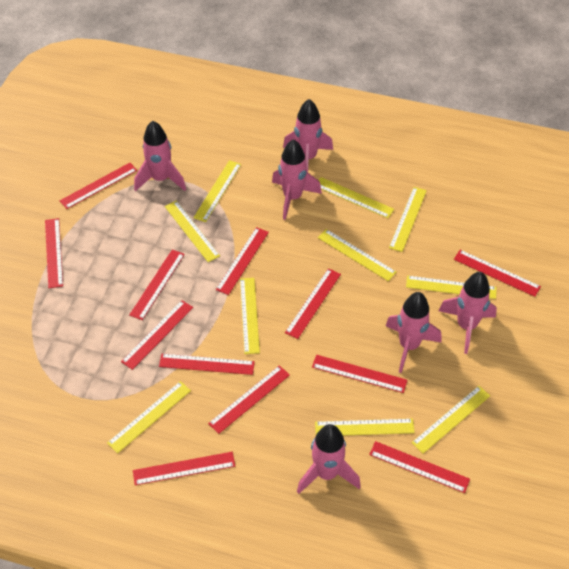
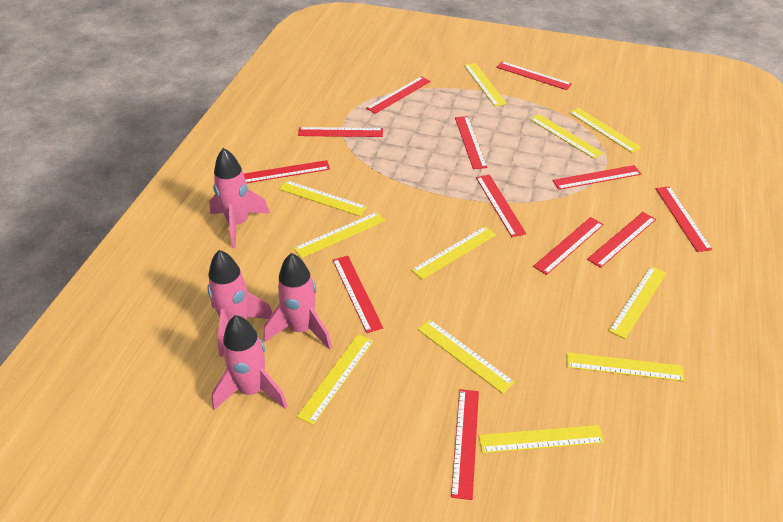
pink rocket: [134,120,186,191] [272,139,322,220] [283,99,333,172] [297,424,361,494] [386,292,441,373] [439,272,497,354] = 6 -> [207,250,272,357] [209,148,270,248] [212,315,287,410] [264,253,332,350] = 4
yellow ruler: [107,381,191,453] [165,200,220,262] [193,160,241,222] [240,278,260,354] [315,419,415,436] [318,177,394,218] [318,229,397,281] [389,187,427,252] [406,275,497,299] [412,386,490,454] = 10 -> [279,180,367,216] [294,212,385,258] [297,334,373,425] [411,226,496,280] [418,319,515,394] [464,63,507,107] [479,425,605,453] [530,114,603,159] [567,352,685,381] [569,108,642,153] [609,266,666,339] = 11

